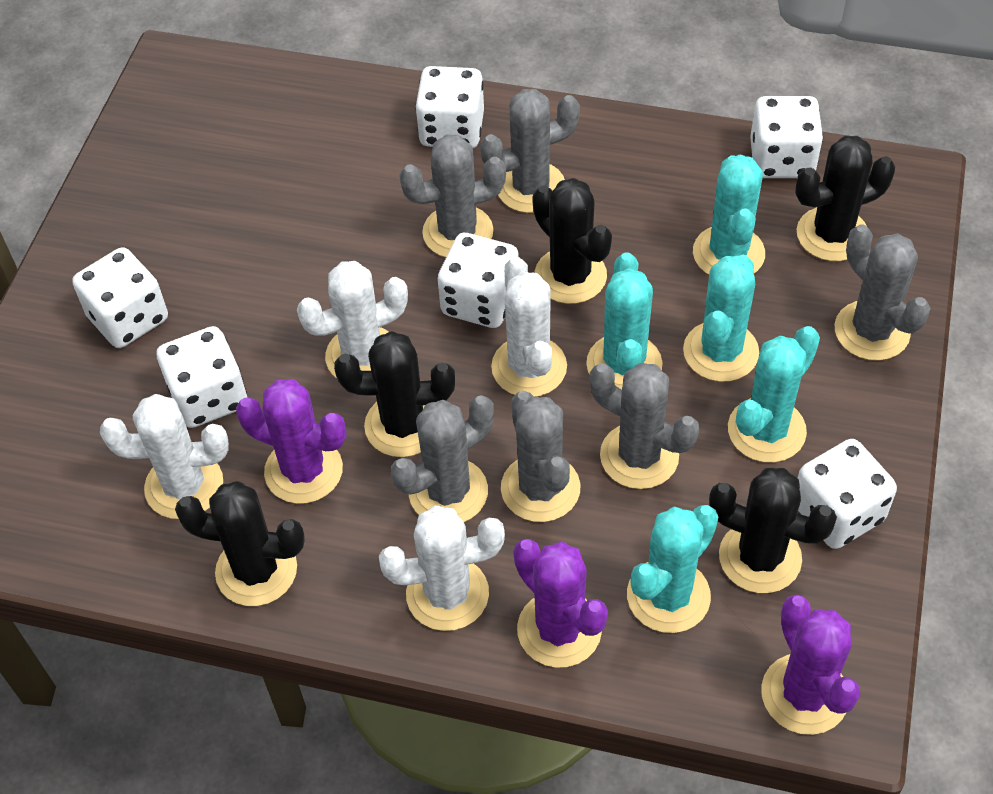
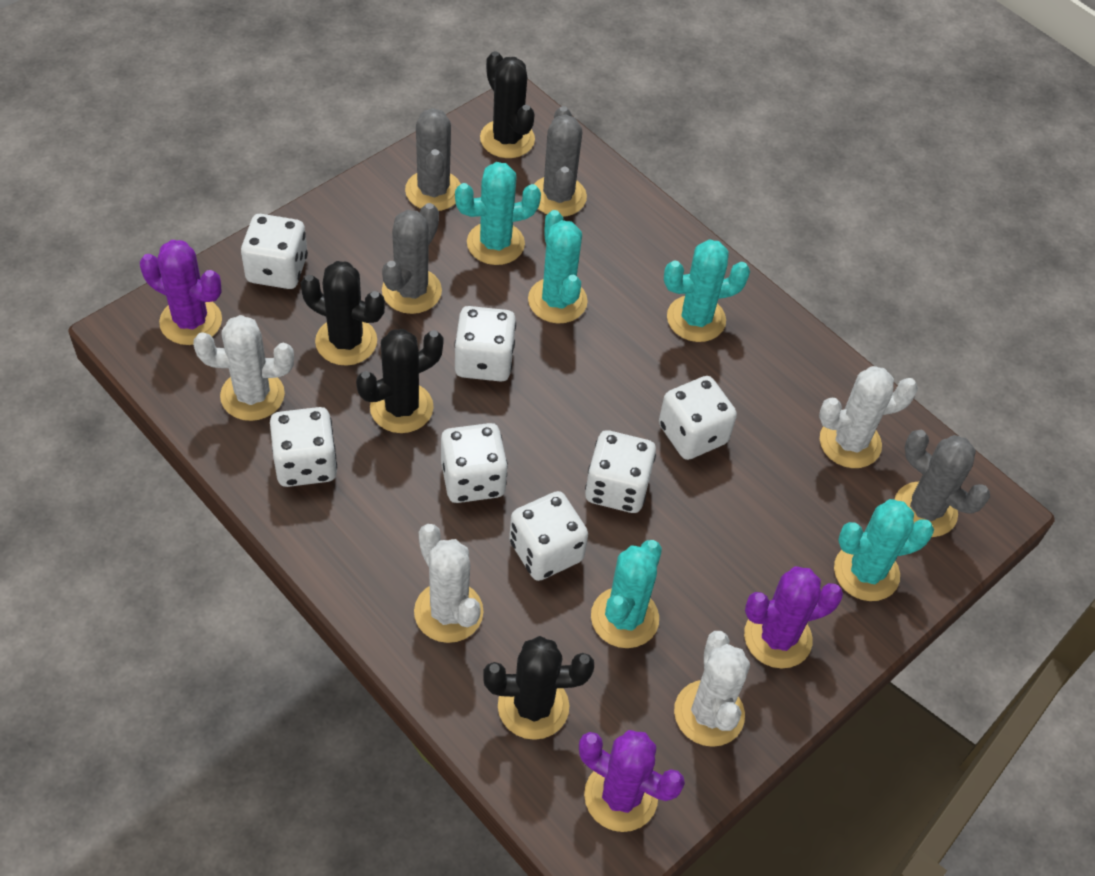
black cactus: [175,481,305,606] [334,331,455,457] [532,178,612,304] [709,468,837,593] [795,136,895,261] = 5 -> [301,261,385,366] [356,329,443,433] [480,51,535,158] [483,636,594,740] = 4
grey cactus: [391,395,494,522] [399,134,506,257] [480,89,580,213] [501,391,580,522] [590,363,699,489] [835,225,931,361] = 6 -> [382,203,442,314] [405,108,461,211] [534,106,587,217] [894,430,990,537] = 4
white dice: [72,247,168,348] [157,326,247,428] [415,66,484,148] [438,233,519,328] [750,96,823,178] [798,439,897,549] = 6 -> [241,214,308,289] [270,407,337,487] [441,423,508,503] [454,306,516,381] [509,491,588,581] [585,430,656,513] [659,376,737,460] = 7

